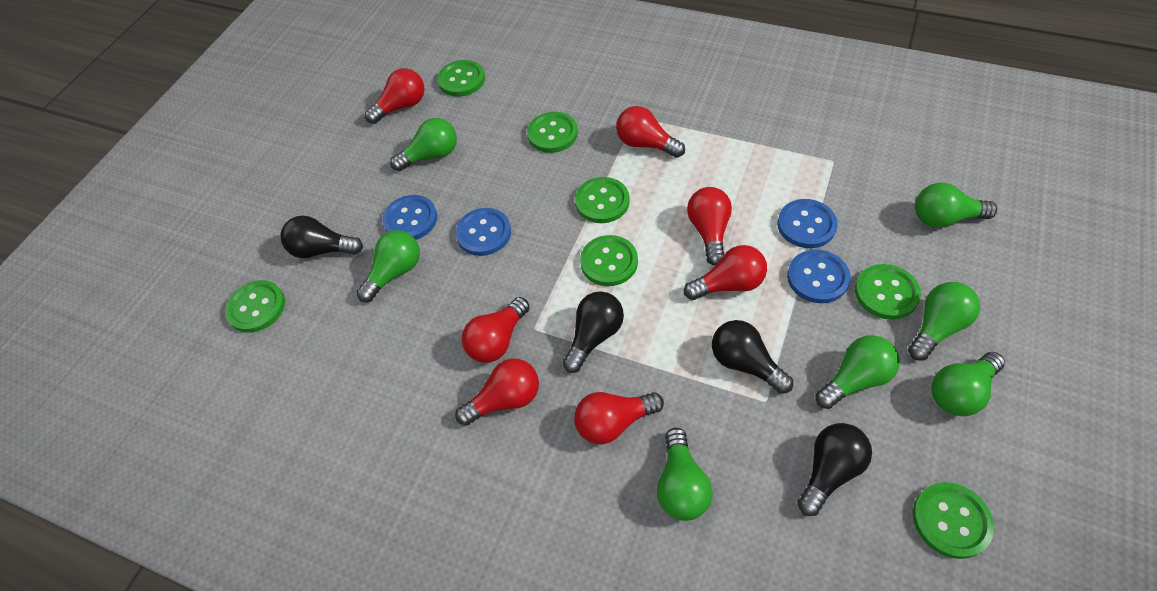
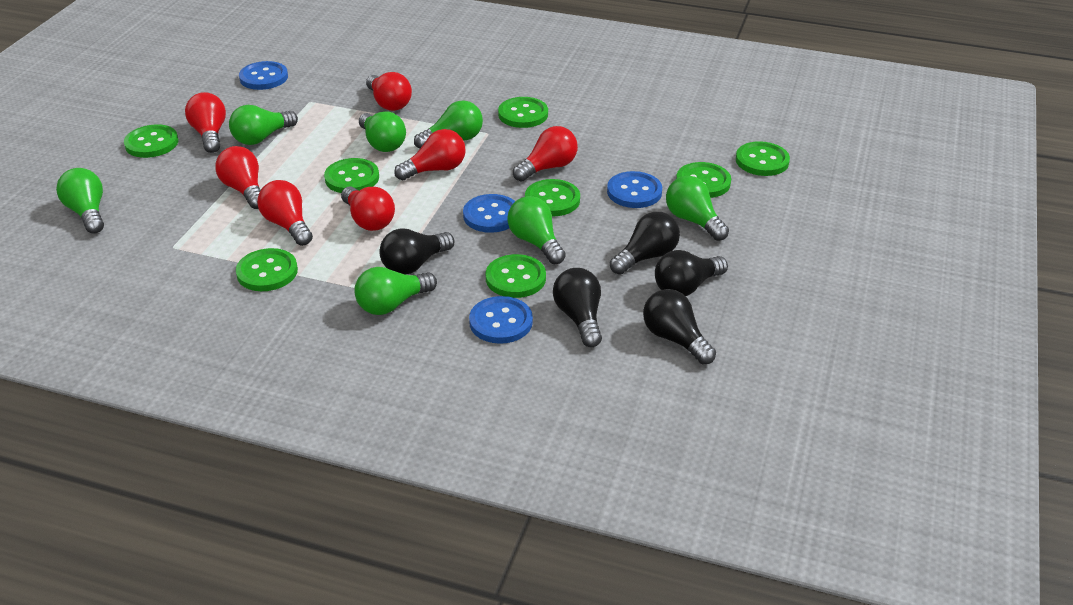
black light bulb: [280,215,363,258] [562,291,624,373] [712,320,793,394] [797,423,872,516] = 4 -> [379,228,454,275] [553,268,602,347] [610,212,680,275] [643,289,716,364] [655,250,728,296] = 5
green button: [225,280,285,333] [438,60,485,97] [527,112,578,153] [575,177,630,223] [580,235,638,286] [855,264,921,320] [912,482,994,559] = 7 -> [124,124,179,158] [236,248,298,291] [324,158,379,193] [486,254,546,298] [498,97,548,128] [525,179,580,216] [676,162,731,198] [736,141,790,176] = 8

